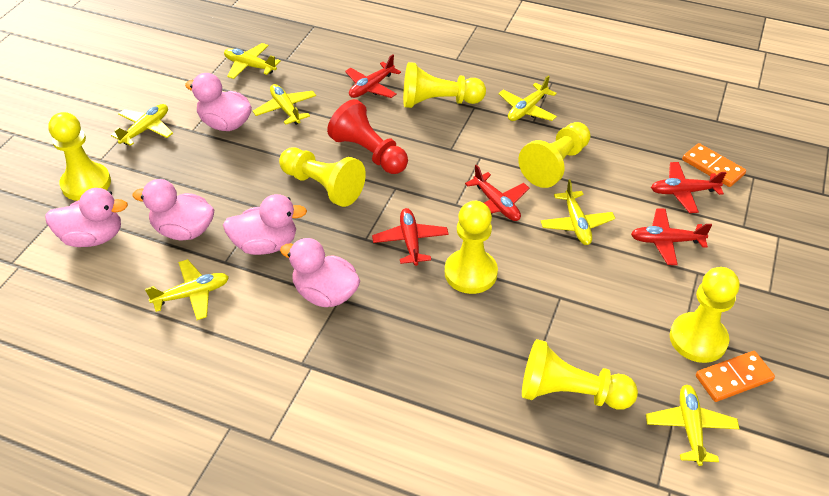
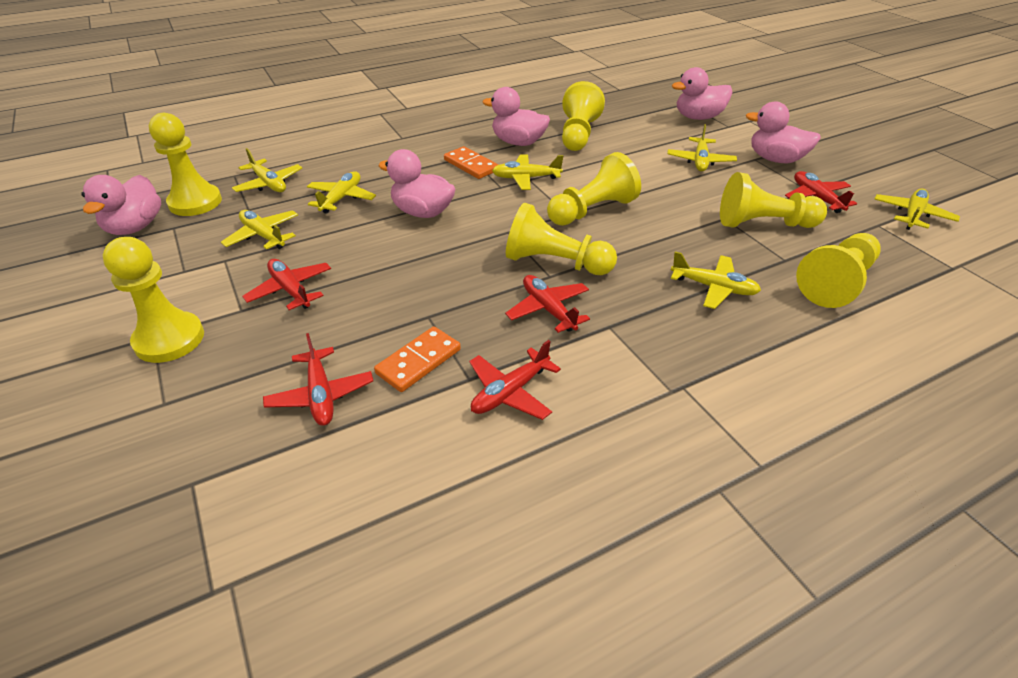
red pawn: [327,99,408,174] = 1 -> none = 0

